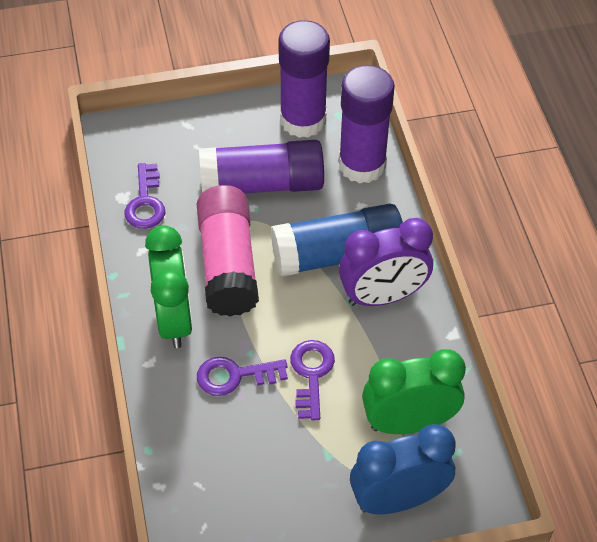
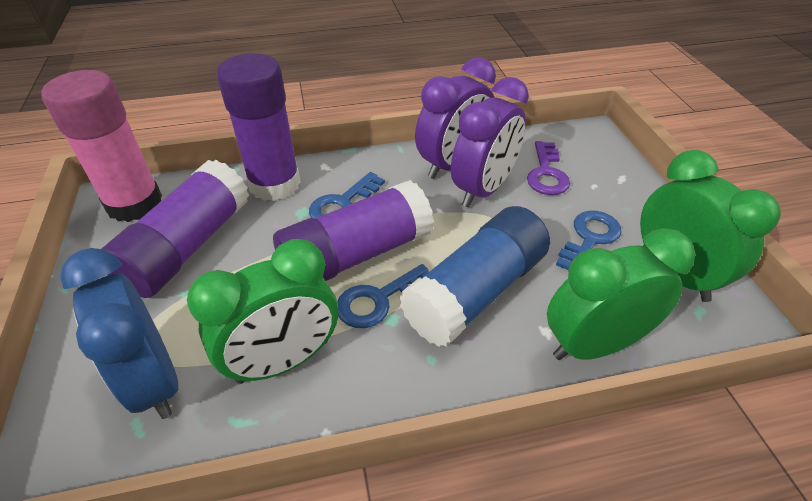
blue key: none = 0 -> [309,172,385,218] [337,264,429,328] [556,211,622,270] = 3
green clock: [145,225,193,348] [362,349,466,434] = 2 -> [187,239,338,384] [547,228,695,360] [640,150,781,302] = 3
purple clock: [339,218,433,306] = 1 -> [415,57,496,179] [451,77,529,207] = 2
purple key: [124,163,165,229] [197,357,288,396] [290,340,335,420] = 3 -> [527,141,570,195] = 1

